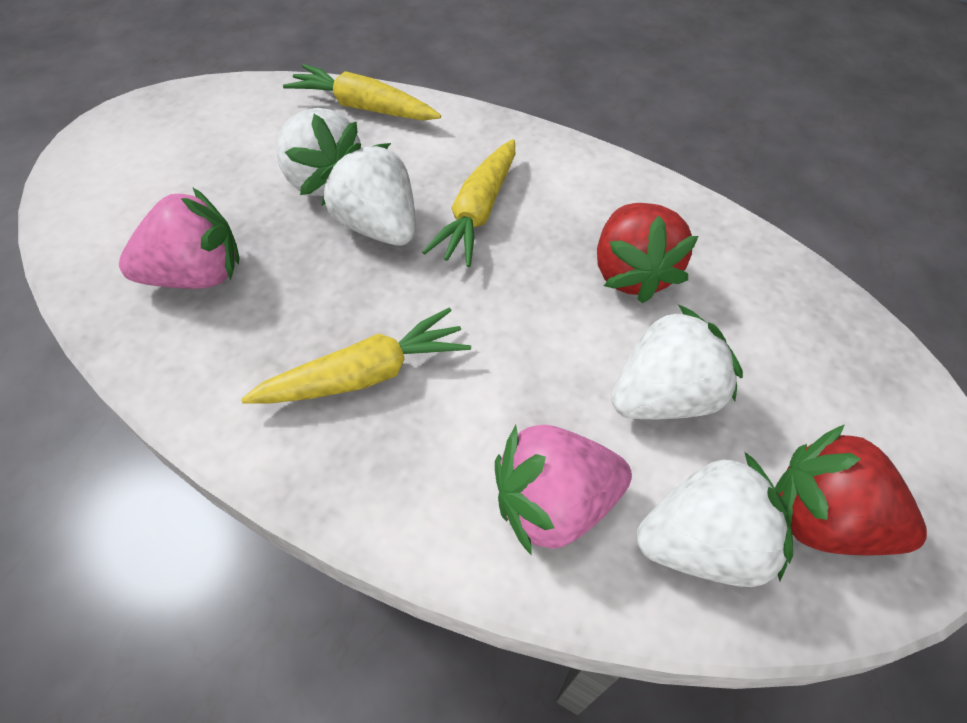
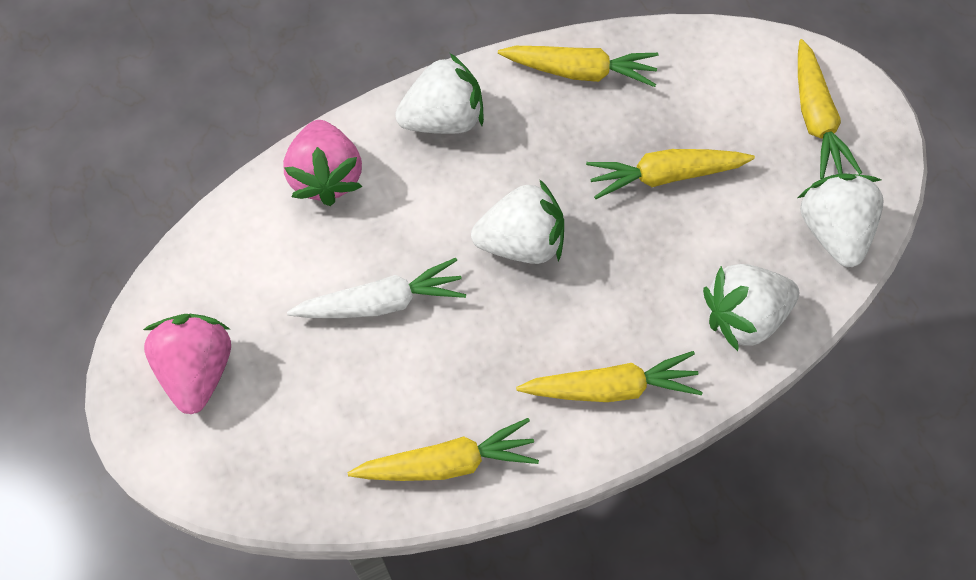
red strawberry: [597,203,699,304] [775,424,927,555] = 2 -> none = 0
white carrot: none = 0 -> [287,258,466,318] = 1
yellow carrot: [241,308,471,404] [283,64,441,121] [422,139,515,267] = 3 -> [348,418,539,481] [498,46,658,87] [516,351,702,402] [586,149,755,199] [798,39,862,179] = 5

